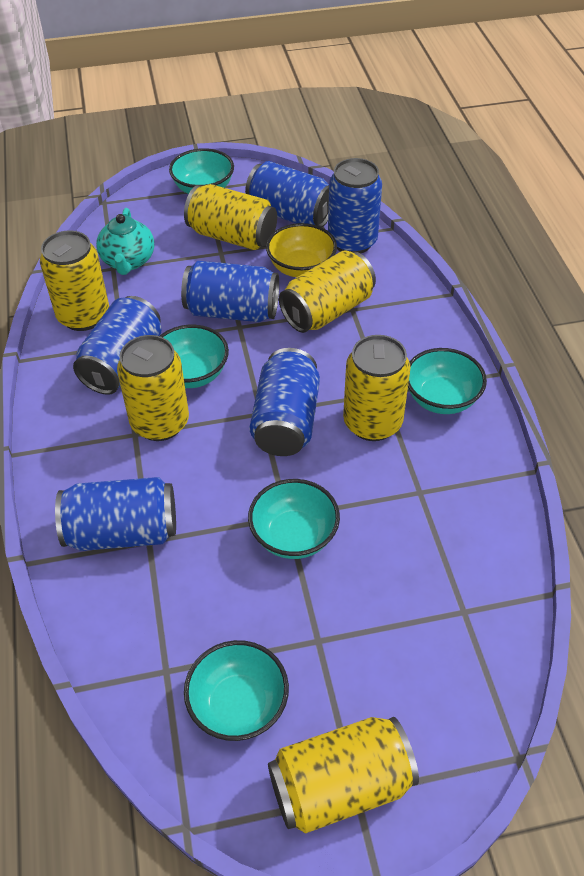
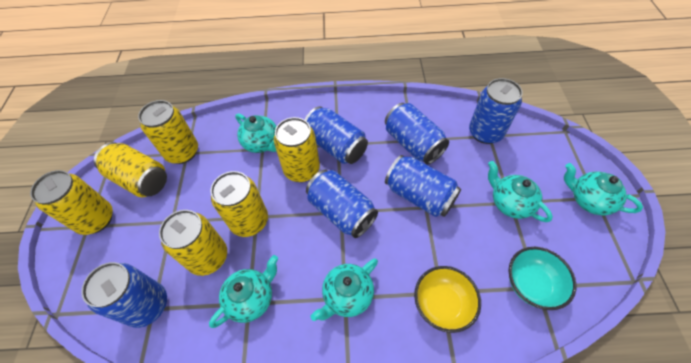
turquoise bowl: [160,325,229,388] [169,148,234,194] [184,640,289,741] [248,479,340,559] [408,348,487,414] = 5 -> [509,247,576,310] = 1
turquoise teapot: [96,208,154,275] = 1 -> [209,255,278,328] [235,113,277,153] [310,258,378,321] [488,161,553,222] [564,163,643,215] = 5

